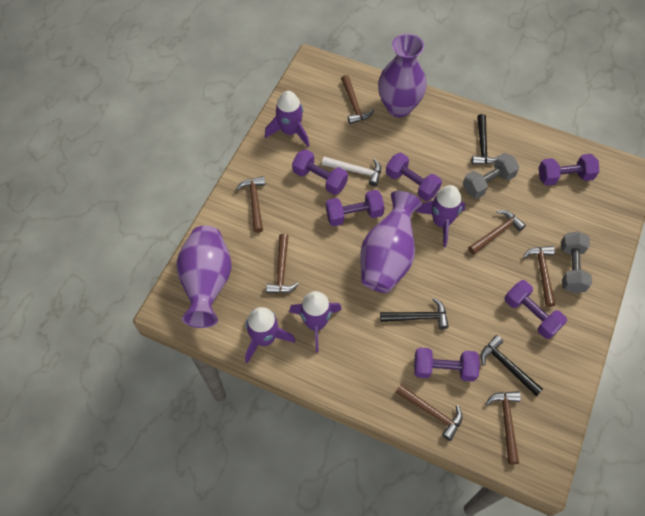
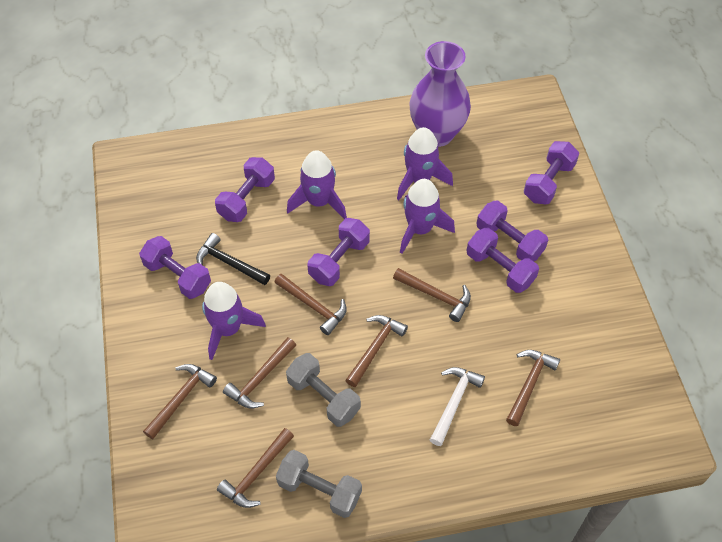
black hammer: [380,298,449,329] [472,114,500,165] [481,335,543,396] = 3 -> [196,233,270,285] = 1
purple vase: [176,226,232,328] [361,191,422,293] [378,34,427,117] = 3 -> [409,41,471,147] = 1

